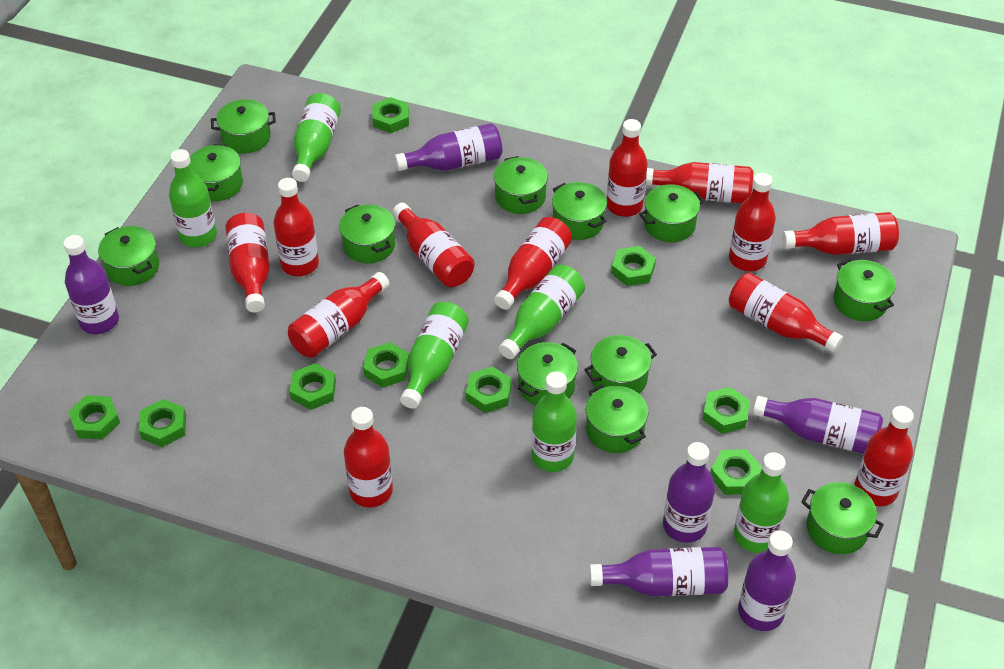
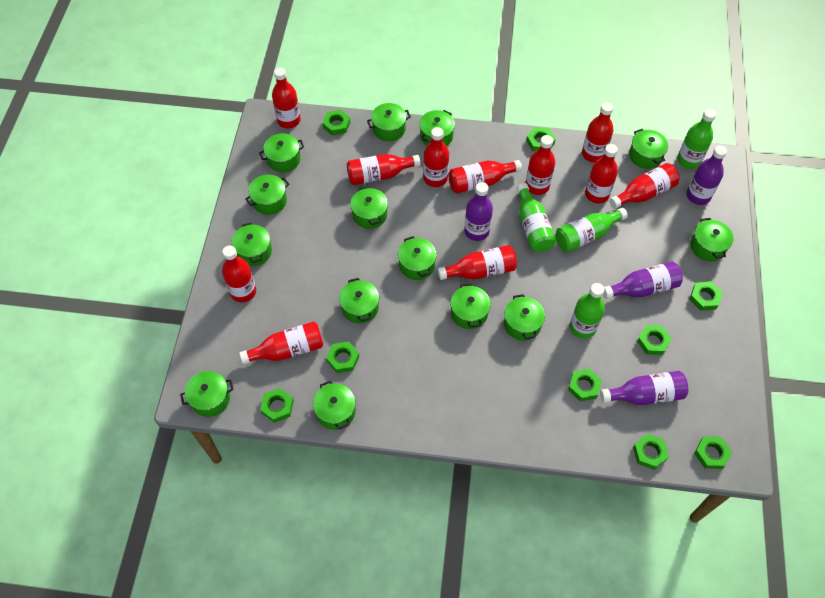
green bottle: [169,149,217,247] [292,93,341,182] [400,302,469,409] [499,265,585,359] [531,371,577,472] [734,452,789,553] = 6 -> [517,183,556,252] [555,208,628,252] [570,283,605,339] [677,109,716,169] = 4
green pot: [98,226,159,286] [190,144,243,201] [211,99,276,154] [339,205,395,264] [494,156,548,214] [517,342,578,405] [552,182,607,240] [584,335,657,394] [586,385,648,453] [639,184,704,242] [801,482,884,554] [833,259,896,321] = 12 -> [180,371,234,417] [232,223,272,266] [245,174,289,215] [259,133,304,173] [313,381,356,430] [339,278,379,324] [350,187,388,229] [367,103,411,141] [398,236,437,280] [419,110,455,146] [450,283,491,329] [504,294,545,341] [629,129,668,169] [690,218,734,261] = 14
purple bottle: [63,235,119,334] [395,123,502,171] [589,547,728,596] [663,442,715,543] [738,531,796,631] [753,396,883,454] = 6 -> [464,182,493,241] [600,371,688,405] [603,261,683,299] [686,145,727,205] = 4
red bottle: [225,213,270,312] [273,178,319,276] [288,272,390,358] [344,407,393,507] [392,203,475,287] [494,217,572,310] [607,119,648,217] [646,162,753,203] [729,173,776,271] [729,273,843,352] [782,212,899,255] [855,406,914,506] = 12 -> [222,245,256,303] [239,321,323,365] [272,67,301,128] [347,154,421,185] [423,127,449,187] [438,245,517,280] [448,160,522,194] [525,135,555,195] [582,102,613,163] [585,144,618,203] [609,163,679,209] = 11

